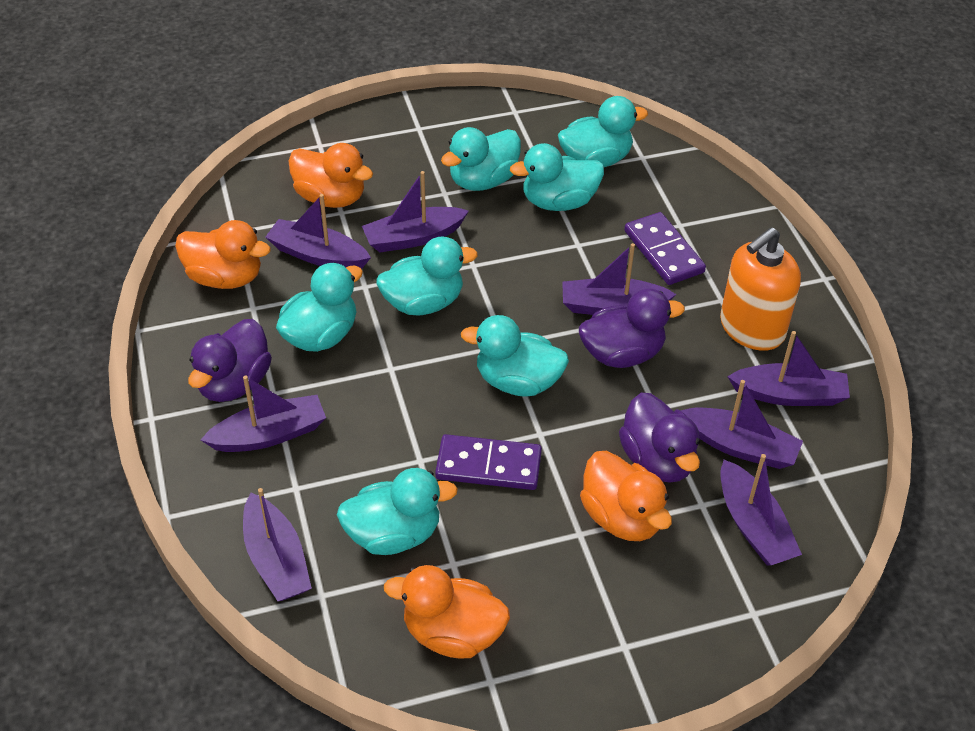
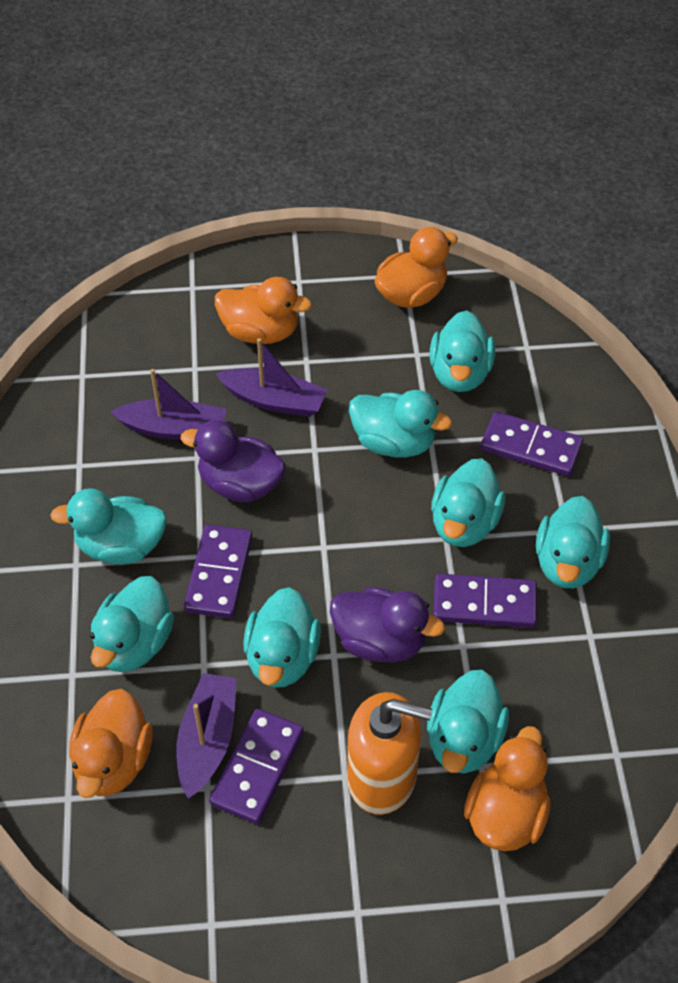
purple boat: [201,375,326,452] [243,488,312,601] [265,194,371,269] [362,171,469,252] [562,243,677,315] [680,380,803,469] [720,454,802,566] [727,331,850,406] = 8 -> [110,369,226,440] [176,673,237,799] [216,338,327,417] = 3
purple domino: [435,434,542,490] [624,212,706,285] = 2 -> [184,524,253,618] [209,708,304,824] [433,573,537,628] [481,411,583,476] = 4
purple duck: [188,319,272,402] [579,289,685,368] [619,392,700,483] = 3 -> [181,420,286,502] [330,587,445,662] = 2
turquoise duck: [276,262,363,352] [337,468,458,555] [376,236,478,315] [441,127,521,191] [461,315,569,397] [510,143,604,211] [558,96,648,167] = 7 -> [50,488,167,564] [90,576,174,672] [243,587,321,688] [349,390,452,458] [427,670,509,774] [430,310,495,392] [431,458,505,547] [536,496,610,588] = 8

